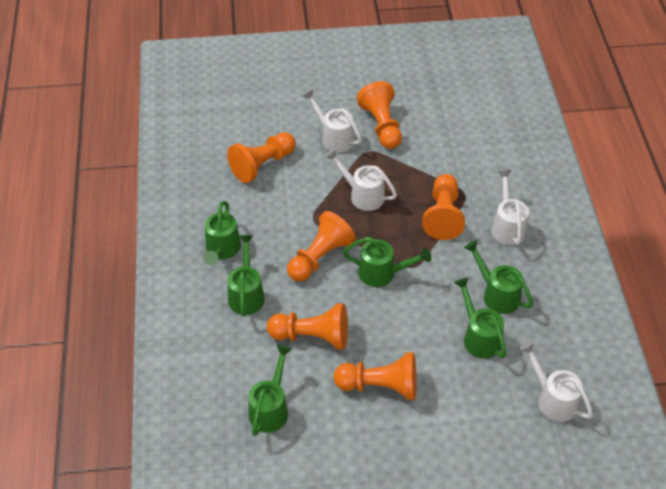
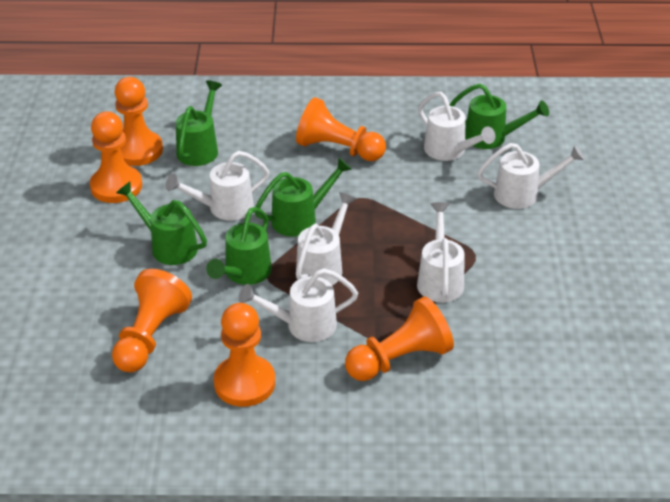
green watering can: [203,201,241,266] [227,235,265,316] [248,345,292,436] [343,237,431,287] [454,277,507,359] [464,240,533,314] = 6 -> [116,182,207,265] [176,81,222,166] [206,207,272,285] [255,158,352,237] [450,83,549,149] = 5
white watering can: [303,89,362,153] [325,148,397,211] [491,170,529,245] [519,341,593,422] = 4 -> [165,151,270,221] [238,268,358,342] [296,192,357,285] [417,202,465,303] [418,92,496,161] [477,143,585,209] = 6

